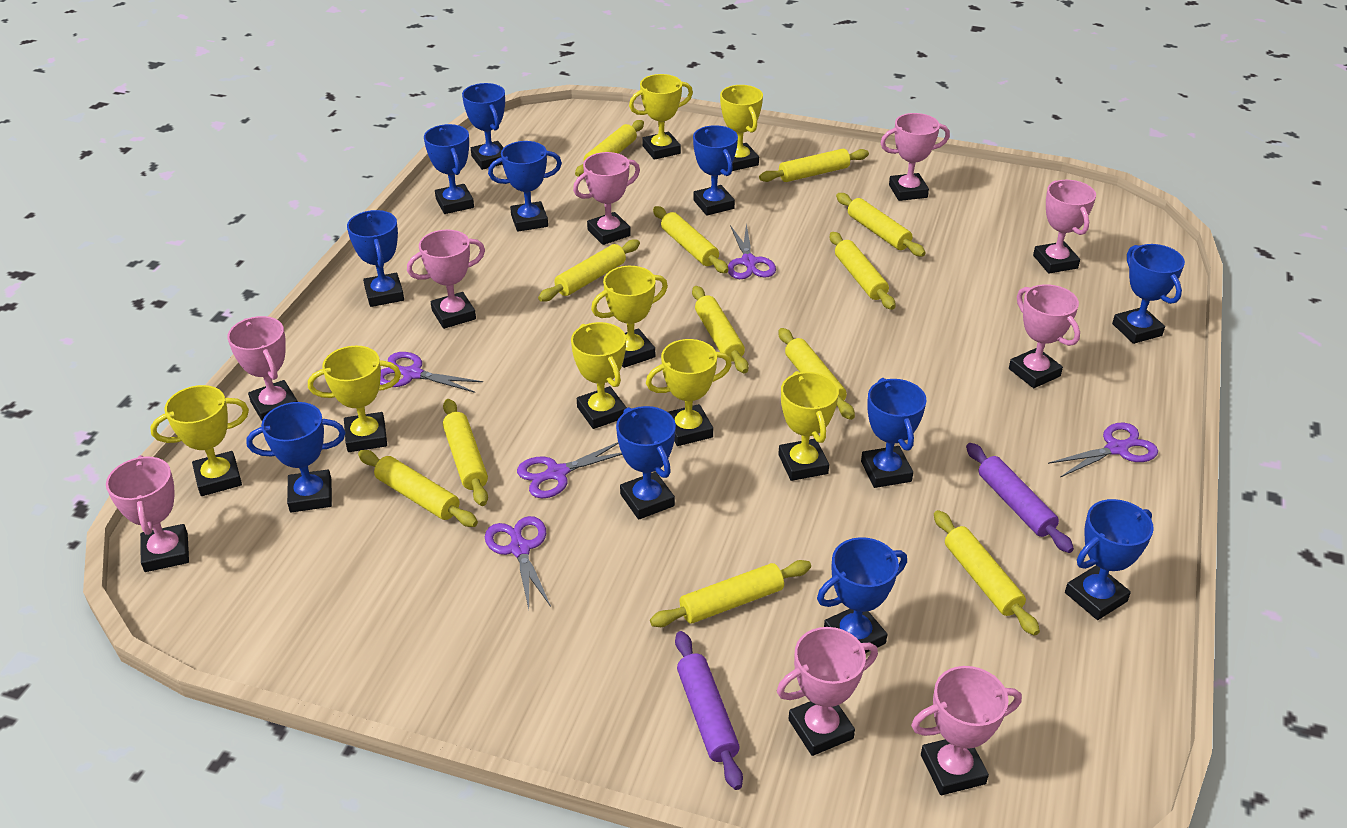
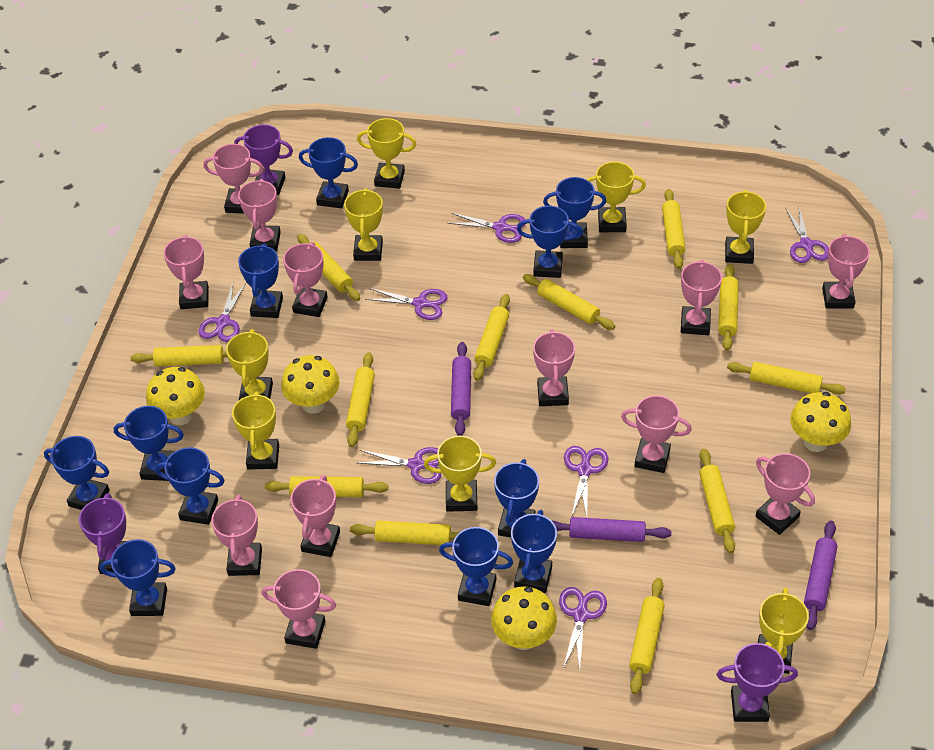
pink trophy: [106,455,189,572] [227,316,298,421] [407,230,485,329] [573,152,640,245] [777,627,878,756] [881,113,950,201] [911,666,1022,795] [1009,284,1080,388] [1033,180,1096,273] = 9 -> [163,235,209,309] [203,144,264,214] [211,495,262,576] [238,179,281,251] [262,569,336,649] [283,242,328,317] [290,475,340,557] [533,329,575,406] [621,395,692,473] [681,259,722,335] [755,453,815,535] [822,234,870,309] = 12
purple rolling pin: [675,631,743,790] [966,443,1074,553] = 2 -> [451,342,471,436] [552,517,671,542] [804,521,837,630] = 3
purple scissors: [380,352,483,393] [485,516,551,609] [517,442,622,498] [728,224,776,279] [1048,422,1158,477] = 5 -> [198,283,246,342] [358,447,441,484] [365,288,448,320] [448,213,526,243] [559,587,607,671] [564,446,608,518] [786,207,829,263] = 7
purple trophy: none = 0 -> [79,493,127,574] [234,125,293,195] [717,643,798,722] = 3
yellow mushroom: none = 0 -> [146,367,205,425] [281,355,340,414] [491,586,557,650] [790,392,851,452] = 4

